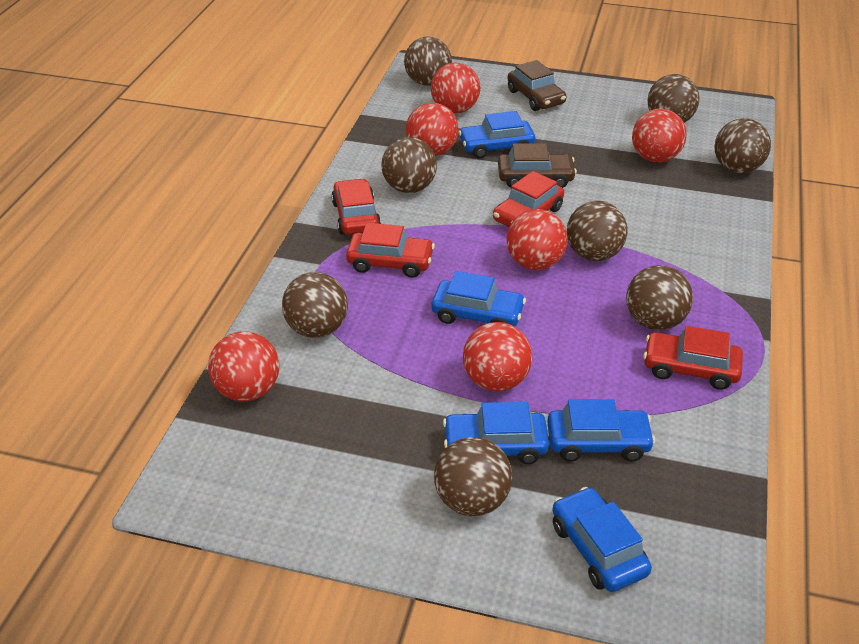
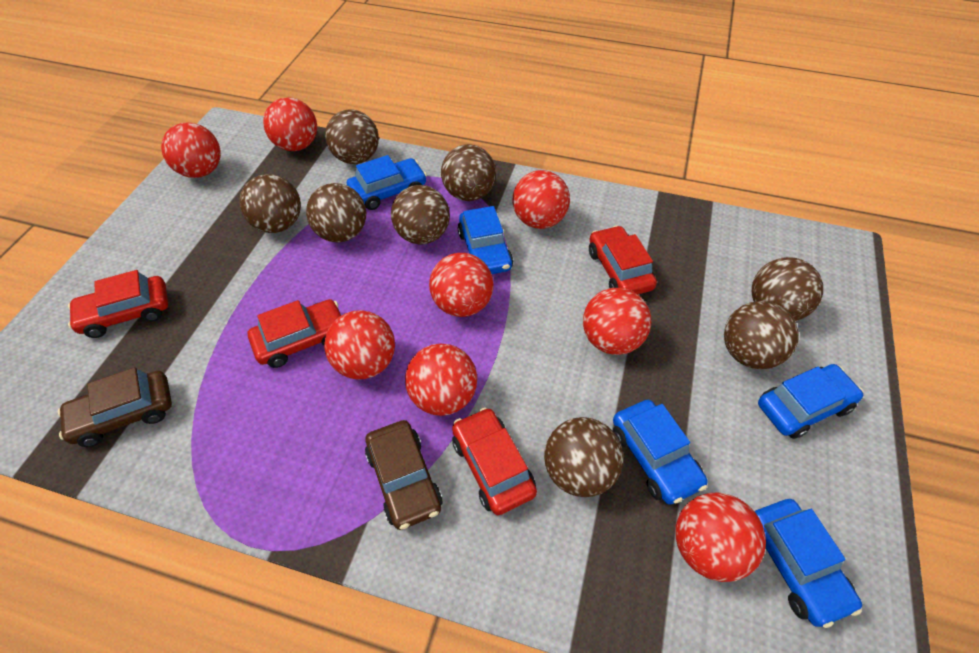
red ball: [208,331,279,401] [406,103,459,156] [431,63,480,113] [463,322,532,391] [506,209,568,270] [632,108,687,163] = 6 -> [161,122,221,178] [263,97,317,151] [324,310,395,380] [405,344,477,416] [429,253,493,317] [513,170,570,229] [583,288,651,355] [676,493,766,582] = 8

